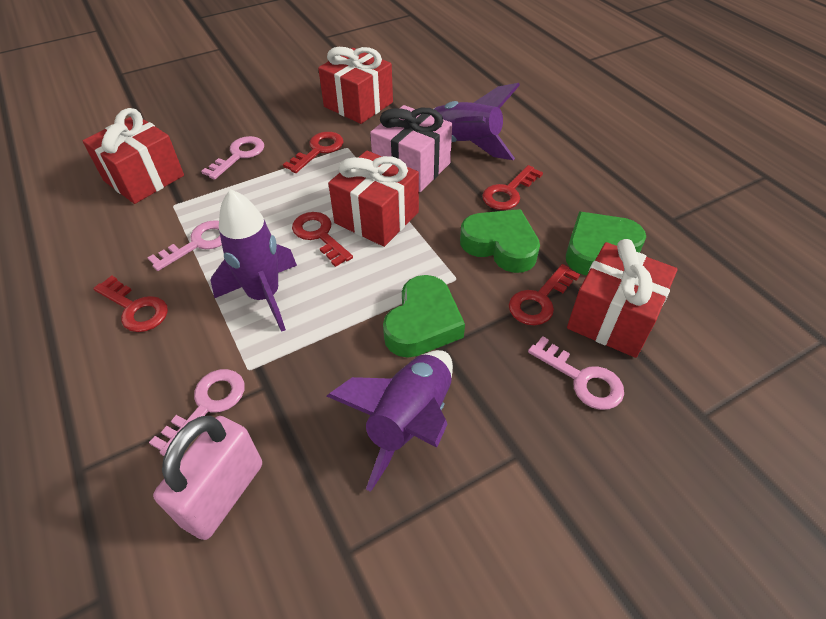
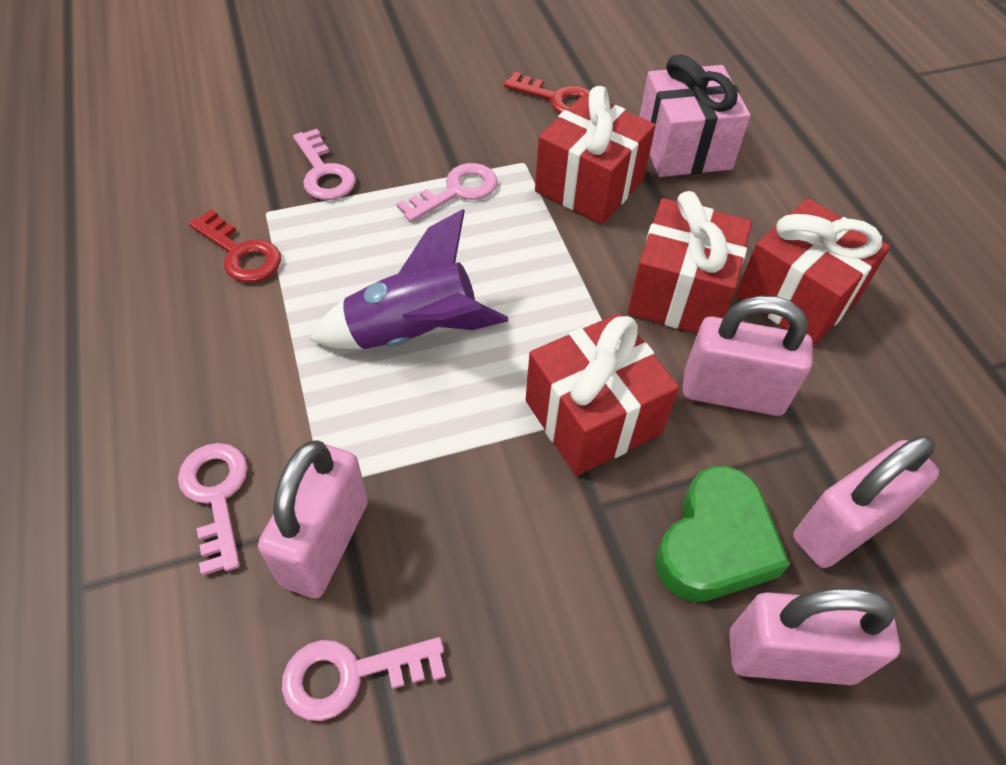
green heart: [383,275,465,358] [460,209,540,273] [566,212,646,275] = 3 -> [655,466,790,602] = 1
pink padlock: [153,416,262,540] = 1 -> [258,440,368,598] [682,295,813,416] [729,588,900,685] [793,435,939,568] = 4
purple rocket: [210,189,297,332] [327,350,453,492] [433,83,520,160] = 3 -> [309,209,509,349] = 1
red key: [93,275,168,332] [283,132,343,173] [292,212,353,267] [482,165,543,210] [509,264,580,326] = 5 -> [189,209,281,282] [504,72,590,114] = 2

